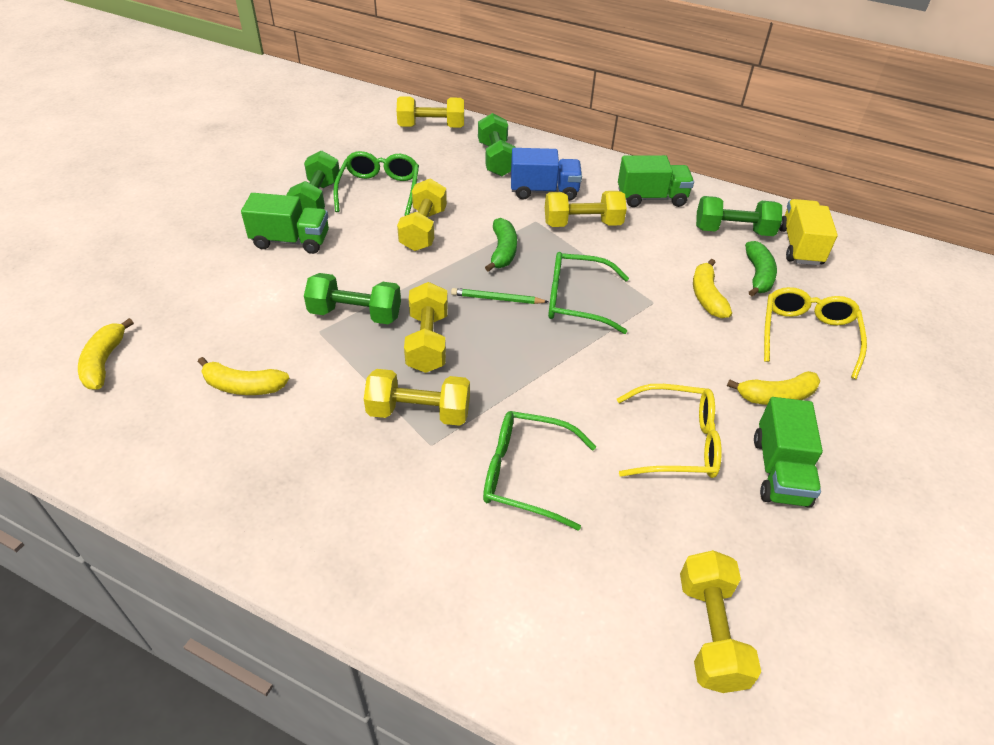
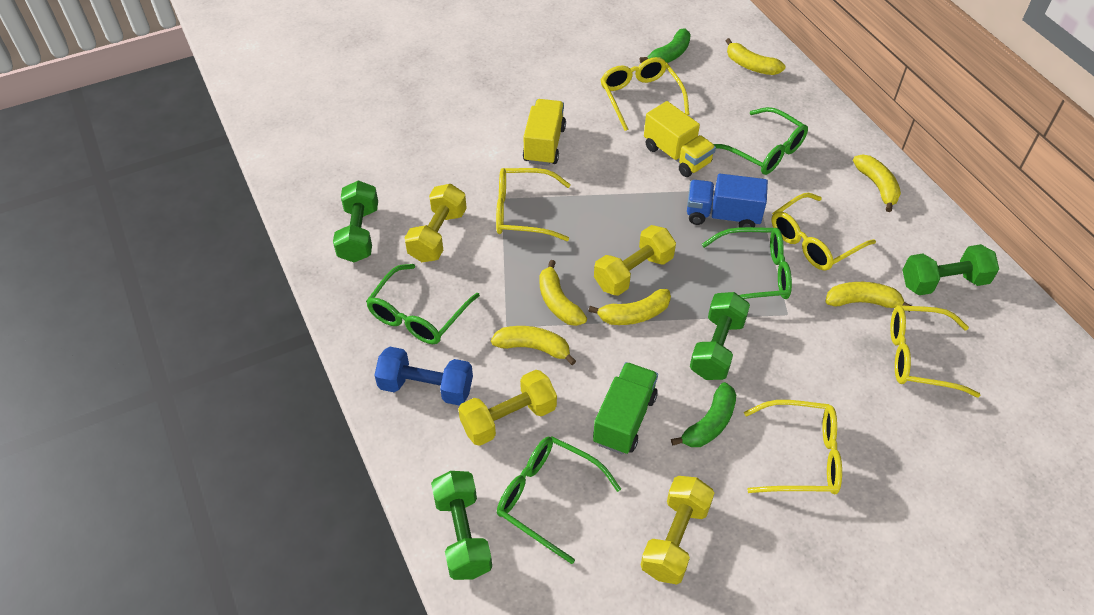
blue dumbbell: none = 0 -> [374,347,473,405] = 1
green glasses: [333,151,419,216] [483,411,596,531] [548,252,629,334] = 3 -> [366,264,480,344] [497,436,621,564] [702,227,792,299] [714,107,808,175] = 4
green pencil: [451,288,548,304] = 1 -> none = 0
green truck: [241,193,329,254] [618,155,694,207] [754,397,823,508] = 3 -> [593,362,658,454] = 1
yellow banana: [78,318,134,390] [198,357,289,395] [693,259,732,318] [727,371,820,405] = 4 -> [491,326,576,365] [539,260,587,326] [589,289,671,325] [726,38,786,75] [825,282,911,312] [853,154,901,212] = 6
yellow dumbbell: [364,369,470,426] [397,96,464,128] [397,178,447,251] [404,282,448,373] [545,191,627,227] [680,550,761,693] = 6 -> [404,184,467,262] [458,370,557,446] [594,225,676,296] [641,476,714,584] = 4
yellow glasses: [617,384,722,478] [764,287,867,379] = 2 -> [496,168,571,241] [600,57,690,131] [744,400,842,494] [772,193,876,271] [890,305,981,397] = 5
yellow truck: [779,199,838,265] = 1 -> [523,99,566,166] [644,101,716,177] = 2

